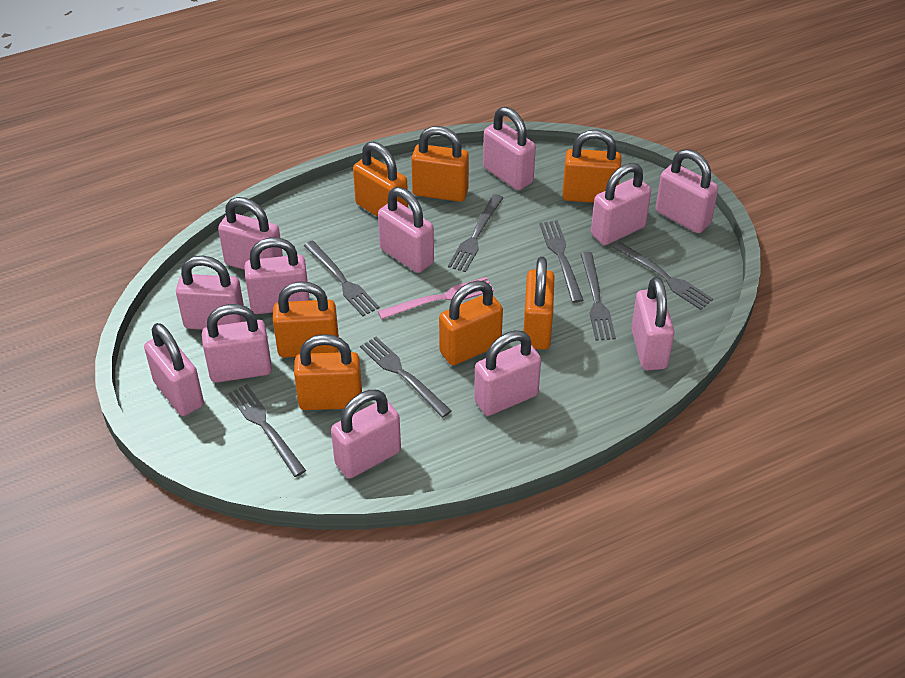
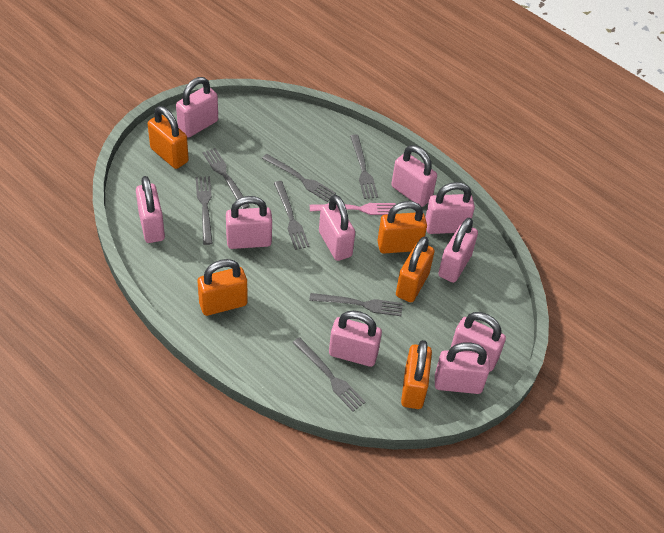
orange padlock: [273,281,339,358] [294,334,362,410] [353,142,408,217] [411,126,469,202] [439,281,503,365] [524,257,555,350] [562,130,621,203] = 7 -> [148,106,189,169] [198,259,247,316] [377,201,427,254] [396,236,434,302] [401,340,432,409] = 5
pink padlock: [144,323,204,416] [176,256,244,330] [202,304,272,383] [218,197,283,270] [244,237,310,314] [331,390,401,479] [378,187,434,273] [474,330,541,416] [483,107,536,190] [591,163,651,245] [631,277,675,370] [656,149,718,233] = 12 -> [136,176,165,243] [176,77,218,137] [226,196,272,249] [319,195,355,261] [329,311,382,367] [391,145,437,207] [425,182,475,234] [435,342,490,394] [438,218,478,283] [451,312,506,371] = 10

